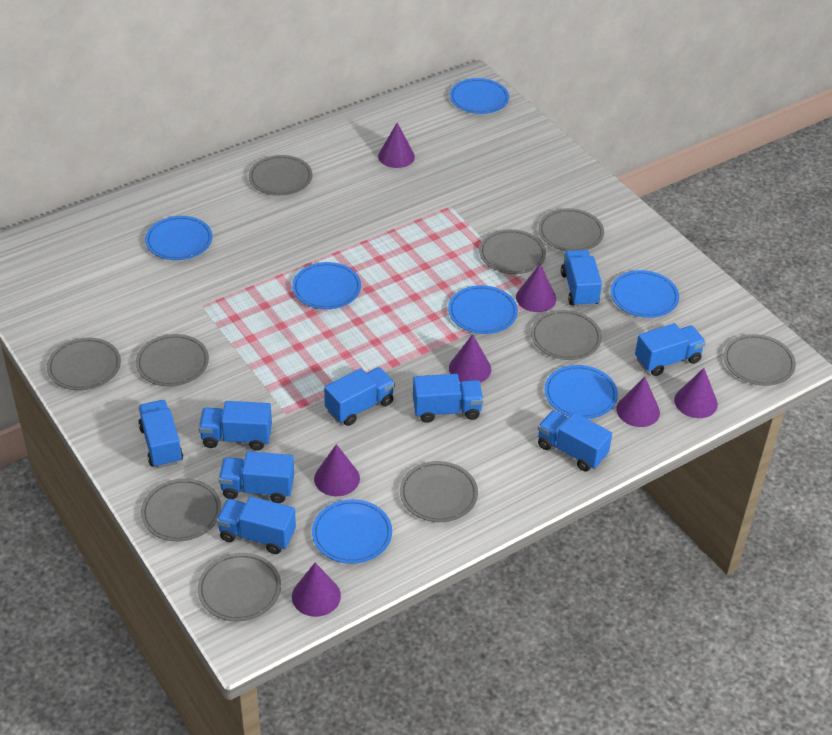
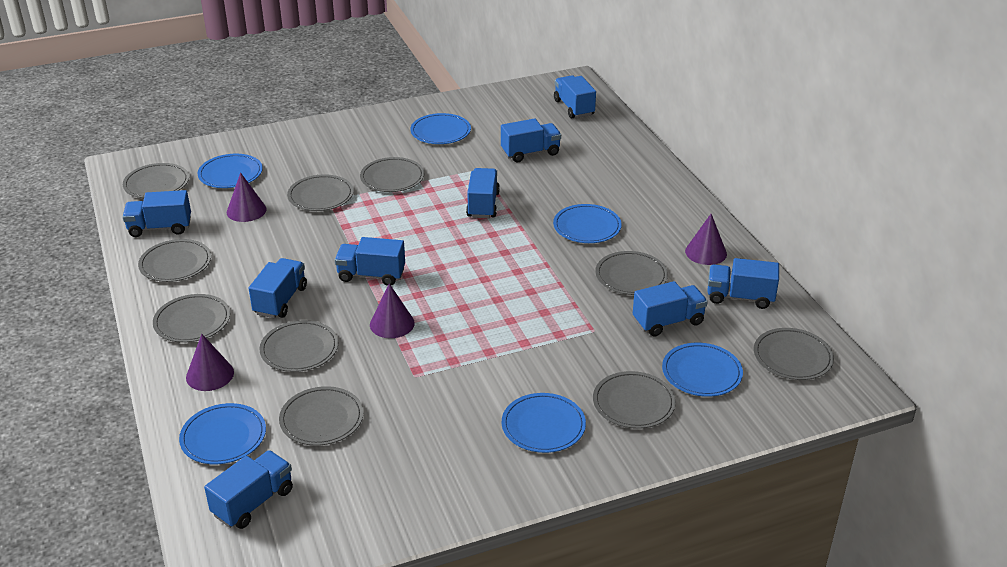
blue plate: [145,216,213,260] [292,262,361,309] [312,499,392,564] [448,285,518,334] [450,78,509,114] [544,365,618,419] [610,270,679,318] = 7 -> [179,403,266,464] [198,154,263,188] [410,113,471,144] [502,393,586,453] [553,204,622,243] [662,343,743,397] = 6
purple cone: [292,563,341,617] [314,444,360,496] [378,123,415,168] [449,334,491,383] [516,264,556,312] [616,377,660,427] [674,368,718,418] = 7 -> [186,334,234,391] [227,172,267,222] [370,283,415,338] [685,214,727,265] = 4

